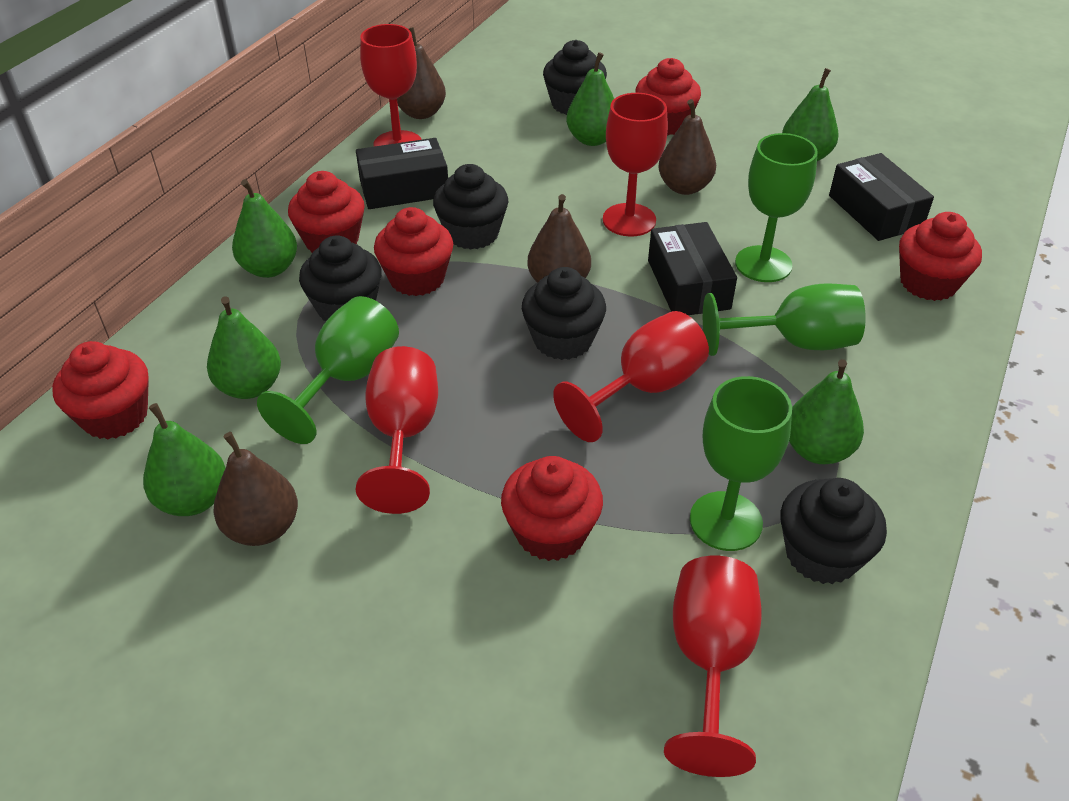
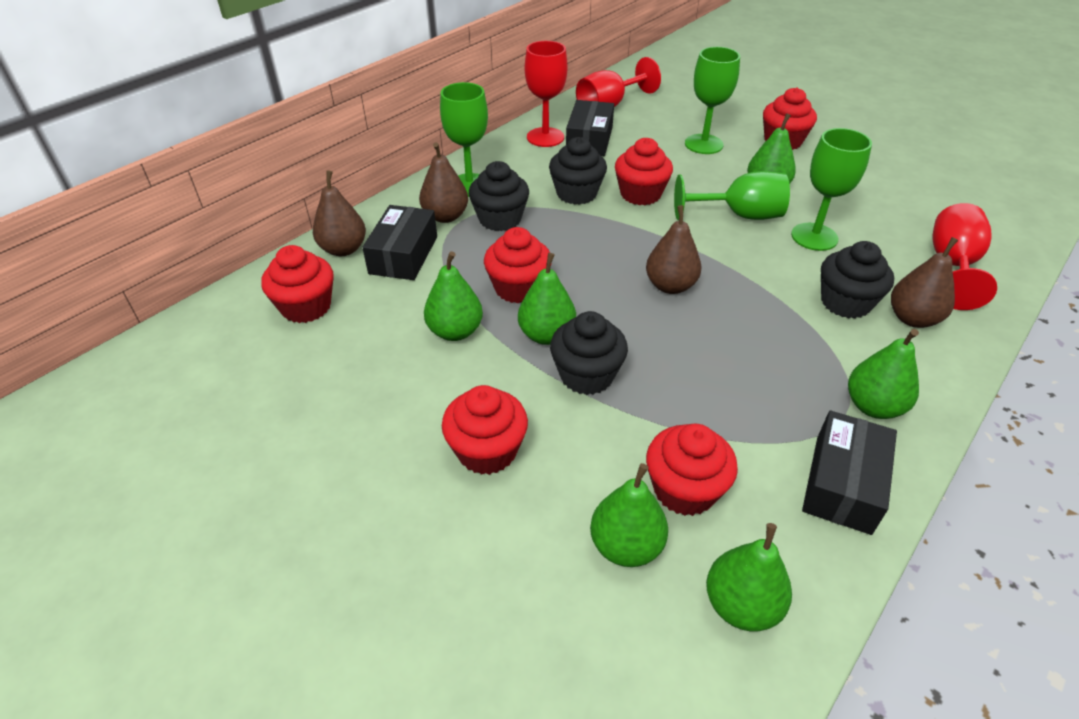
black cupcake: [299,235,382,321] [433,164,508,250] [522,267,606,360] [543,40,607,115] [781,478,887,584] = 5 -> [469,161,529,231] [549,137,607,205] [550,311,628,395] [821,241,894,319] = 4
red goblet: [356,346,438,514] [360,24,422,147] [553,311,709,442] [603,93,668,237] [664,556,762,777] = 5 -> [525,41,567,147] [576,57,661,107] [932,203,997,310] = 3

